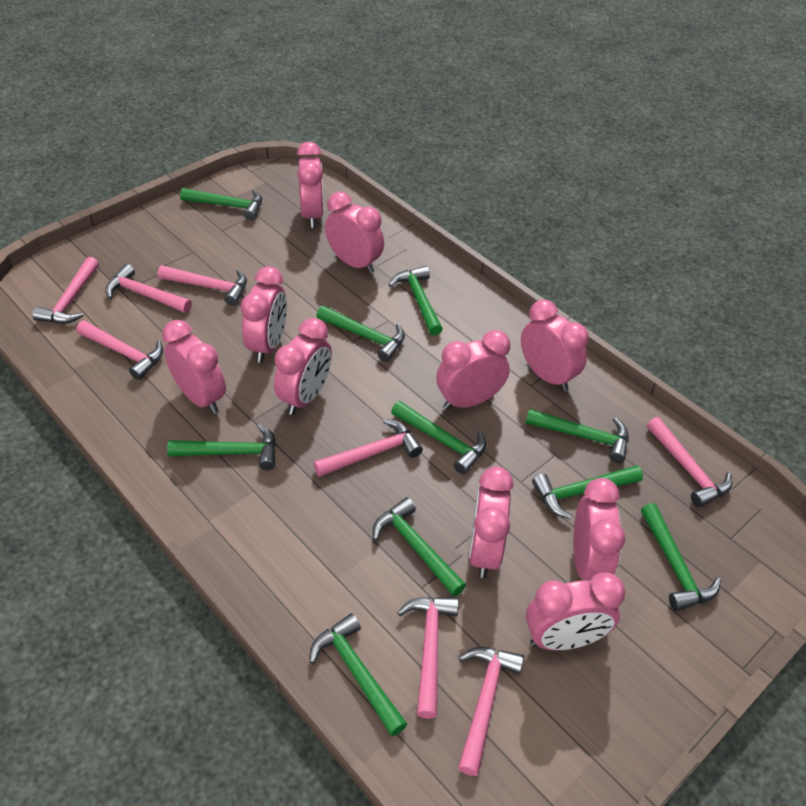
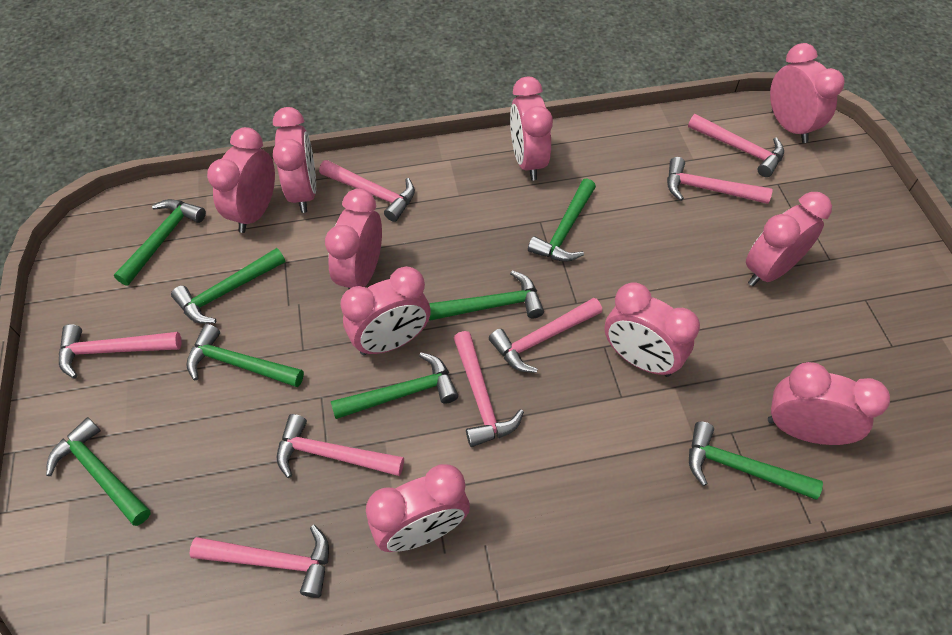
green hammer: [167,424,276,470] [180,188,262,220] [309,613,407,736] [316,306,405,362] [373,497,466,597] [389,266,443,336] [391,401,486,474] [526,409,629,463] [532,465,643,519] [641,503,721,611] = 10 -> [46,417,151,526] [114,199,206,286] [171,248,285,324] [186,324,304,387] [331,352,458,419] [429,270,544,321] [528,179,596,262] [689,422,823,500] = 8

